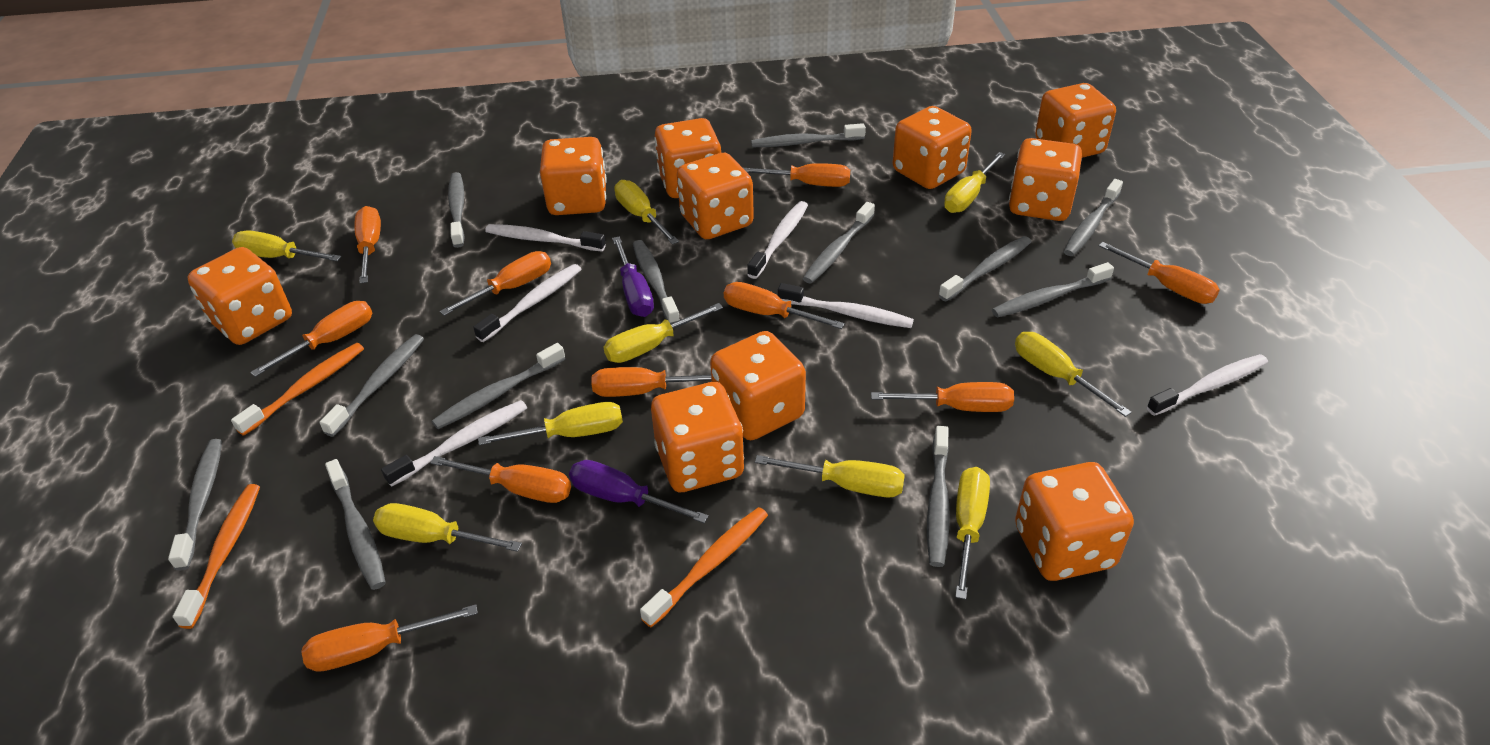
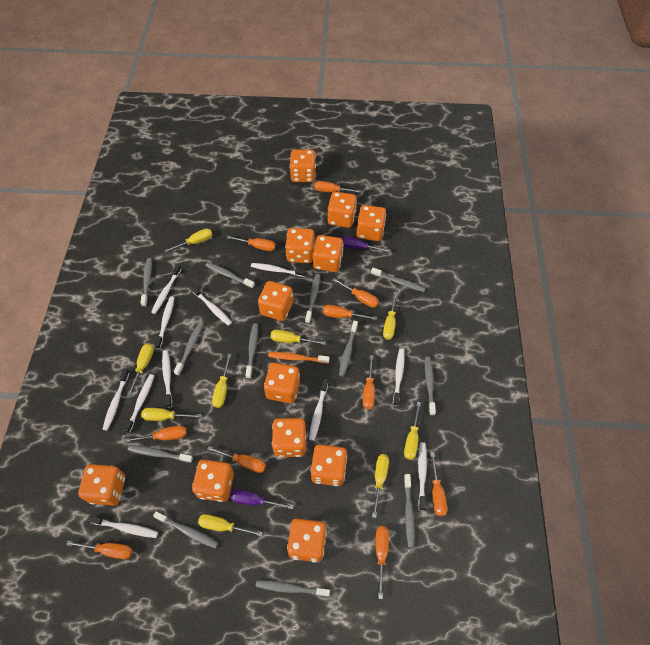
orange dice: [187,247,292,345] [540,137,607,215] [651,382,744,492] [654,118,721,198] [677,153,754,239] [710,331,806,440] [893,106,972,189] [1009,138,1082,221] [1015,462,1134,581] [1035,83,1116,158] = 10 -> [78,464,125,505] [192,460,234,502] [258,281,293,321] [264,362,300,403] [272,418,306,457] [285,228,315,263] [287,518,327,563] [290,149,316,182] [310,444,347,486] [313,235,343,272] [328,192,357,228] [357,205,386,241] = 12
orange toothbrush: [173,484,260,629] [231,343,364,436] [640,507,768,627] = 3 -> [268,352,329,363] = 1
white toothbrush: [381,400,527,487] [473,264,581,342] [485,224,606,251] [747,201,808,279] [778,283,914,328] [1147,354,1268,416] = 6 -> [87,516,158,538] [102,369,130,431] [123,374,154,434] [151,264,181,314] [154,297,174,349] [162,350,172,408] [191,285,232,326] [251,263,306,277] [309,379,328,441] [393,349,405,406] [418,442,427,510] = 11

